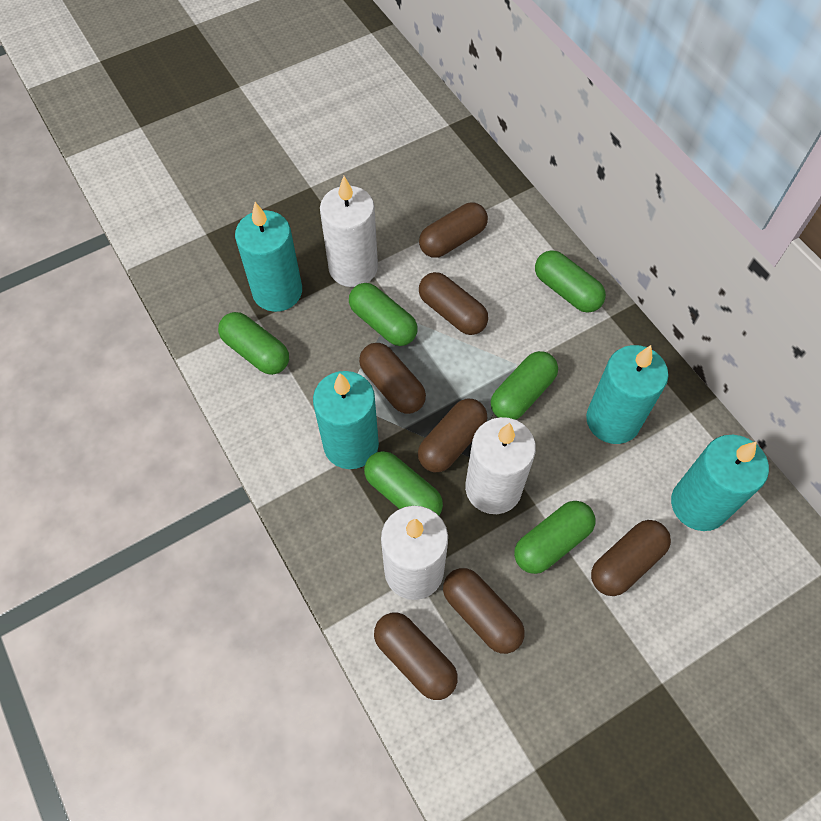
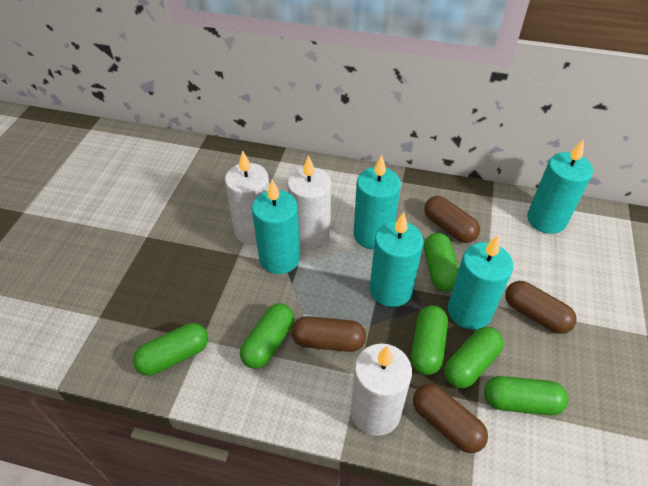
brown capsule: [359,343,426,414] [374,613,458,700] [418,399,487,472] [419,203,488,258] [419,272,488,335] [443,568,524,654] [591,520,671,596] = 7 -> [292,316,366,352] [413,384,488,453] [424,196,480,243] [505,281,577,334] = 4
turquoise candle: [235,202,302,312] [313,371,379,469] [586,345,668,444] [671,435,769,531] = 4 -> [252,180,300,274] [354,155,401,250] [370,212,423,307] [448,235,513,330] [527,139,593,234] = 5

